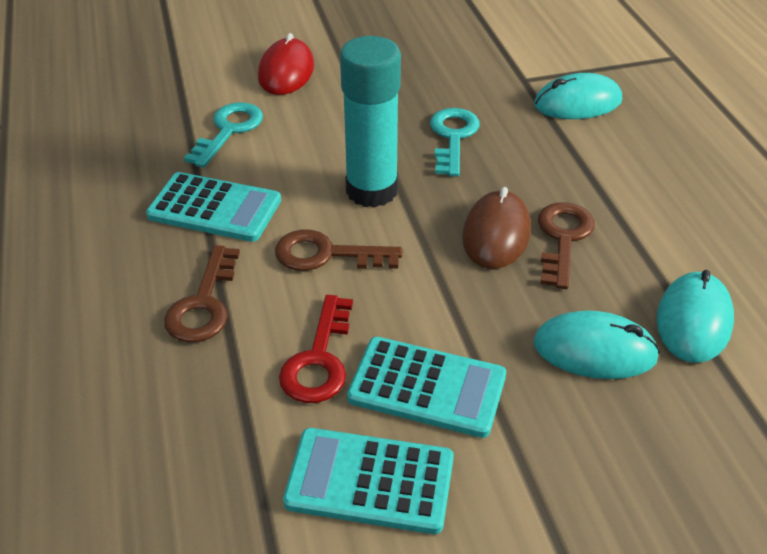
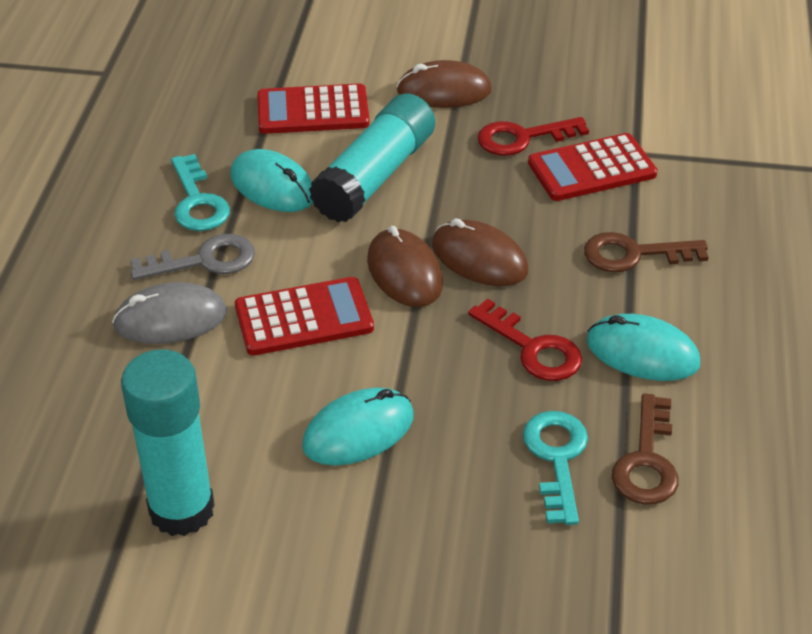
brown key: [164,245,240,343] [275,229,403,271] [538,202,595,289] = 3 -> [584,232,709,272] [612,393,679,504] = 2
brown mouse: [462,187,531,269] = 1 -> [367,226,443,307] [396,60,492,108] [432,218,528,286] = 3
grey key: none = 0 -> [130,234,255,280] = 1
grey mouse: none = 0 -> [112,282,227,344] = 1
red calculator: none = 0 -> [235,277,374,356] [257,83,369,134] [528,133,658,201] = 3
red key: [279,295,353,403] = 1 -> [468,299,582,381] [478,117,589,156] = 2
red mouse: [258,33,314,95] = 1 -> none = 0
turquoise calculator: [146,172,281,242] [283,428,454,534] [347,337,506,438] = 3 -> none = 0
turquoise glue stick: [340,36,401,207] = 1 -> [121,349,215,536] [309,93,435,223] = 2

